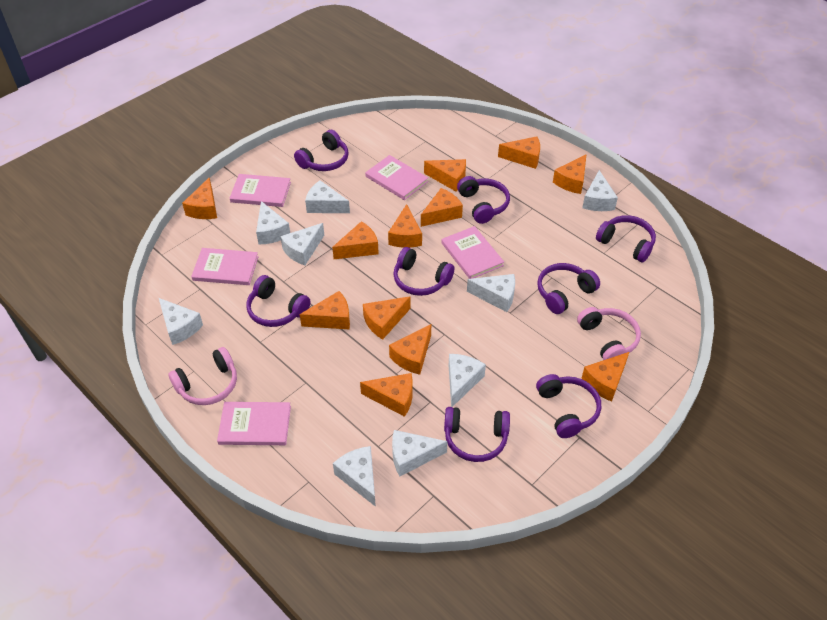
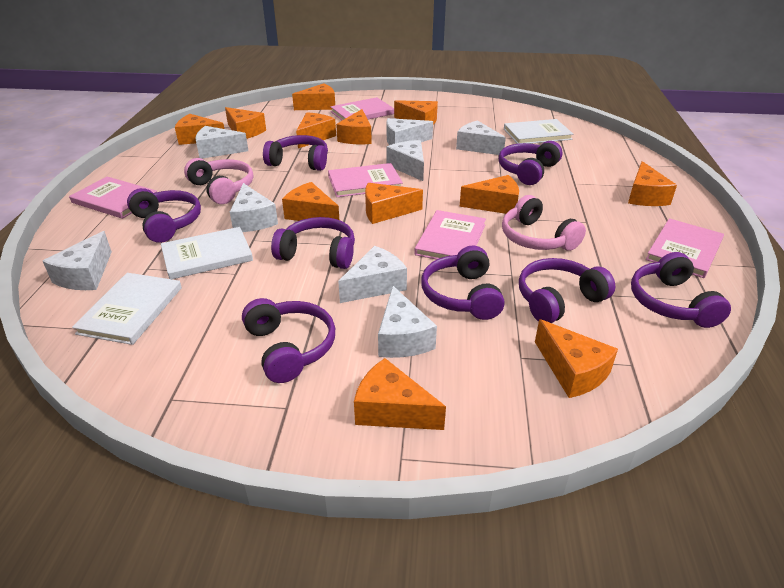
white book: none = 0 -> [72,273,182,345] [161,227,253,279] [504,119,573,144] = 3
white cheese: [159,298,203,345] [256,201,290,244] [280,223,324,265] [305,180,350,213] [333,446,376,507] [392,430,448,476] [448,354,486,407] [467,274,515,312] [582,170,618,211] = 9 -> [43,231,112,290] [195,126,248,159] [230,183,278,232] [338,246,407,303] [378,286,437,358] [386,140,424,181] [387,118,433,145] [456,120,506,155] = 8

